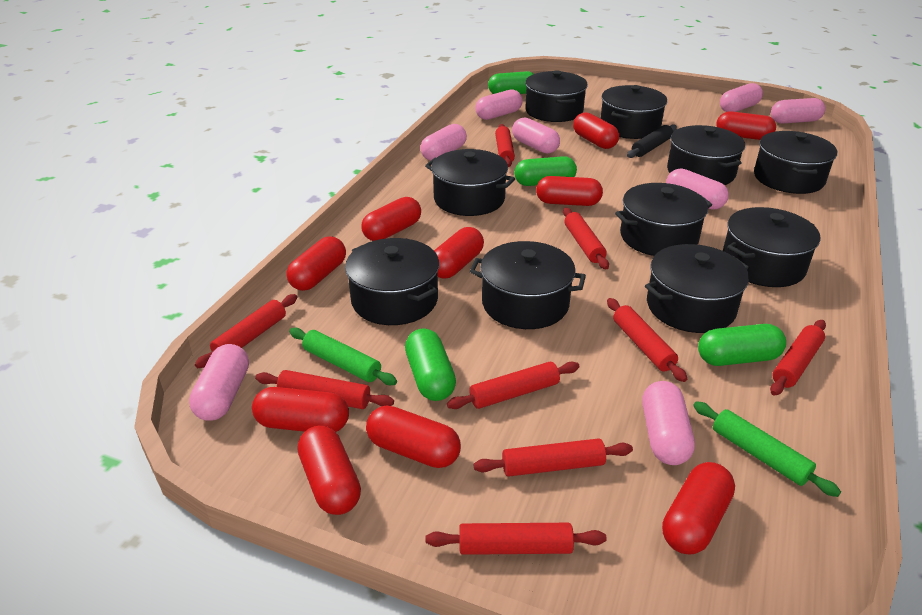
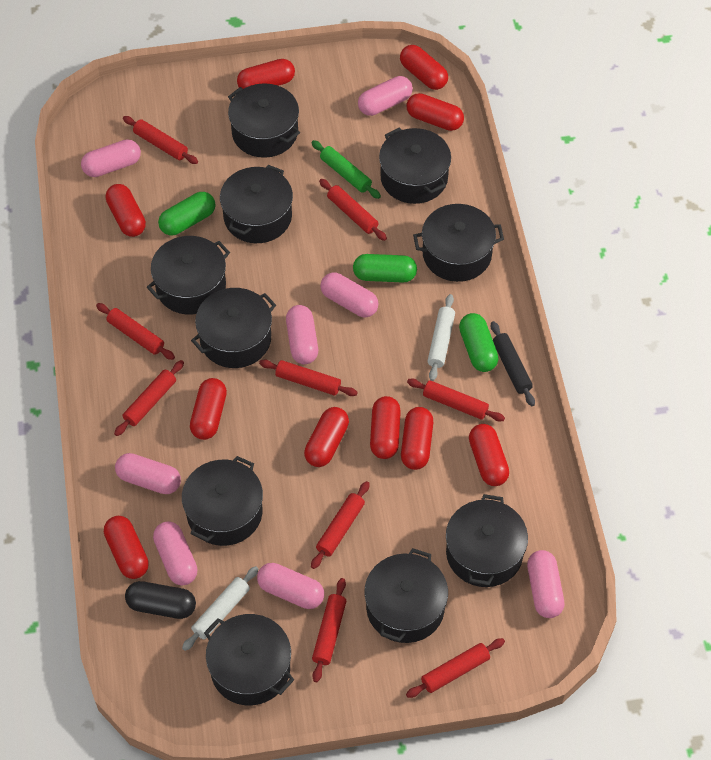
black capsule: none = 0 -> [125,581,196,619] = 1
green capsule: [405,328,456,401] [488,71,534,94] [514,156,577,186] [698,324,786,366] = 4 -> [158,192,215,235] [353,254,417,283] [459,313,499,372] = 3
green rolling pin: [289,328,397,385] [693,401,841,497] = 2 -> [311,140,381,199] = 1
white rolling pin: none = 0 -> [182,566,258,651] [428,294,455,381] = 2

